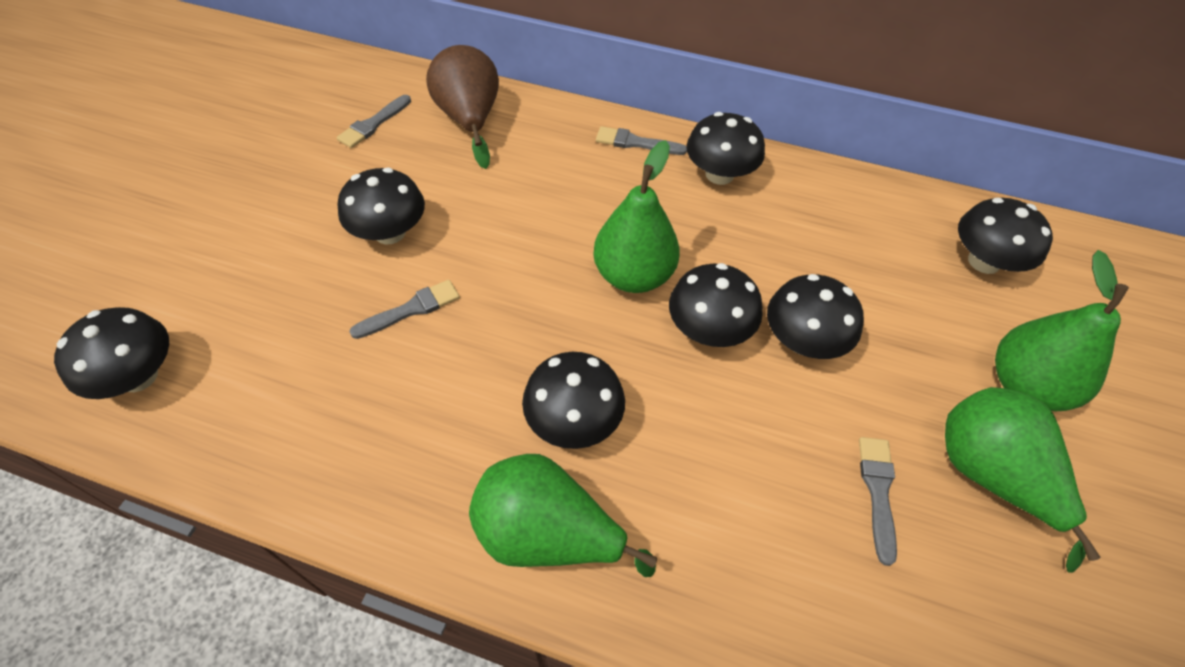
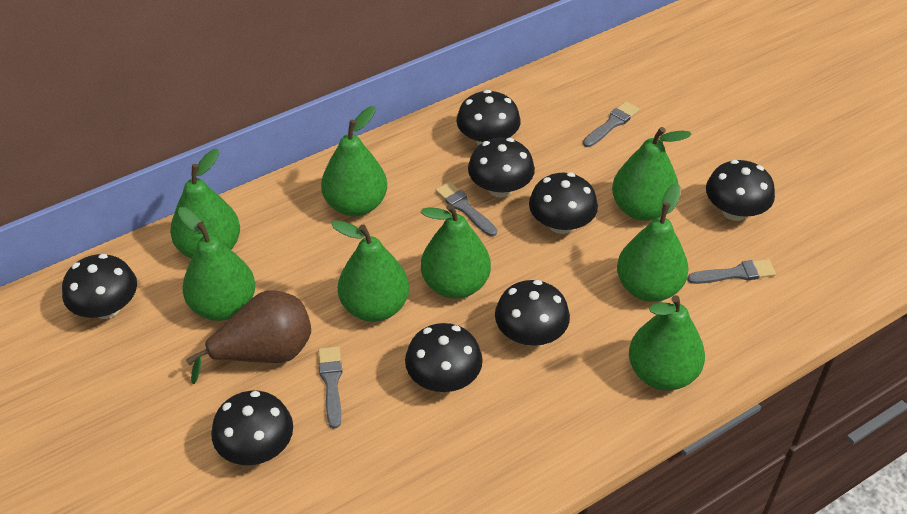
black mushroom: [54,307,169,399] [338,168,425,244] [522,352,625,449] [669,263,763,347] [686,112,765,185] [767,274,864,359] [958,198,1053,274] = 7 -> [62,254,137,319] [211,391,293,465] [405,323,483,392] [456,90,521,145] [468,138,535,198] [495,280,570,346] [529,173,598,234] [706,160,775,221] = 8
green pear: [469,454,657,577] [593,140,680,293] [945,387,1101,572] [995,250,1129,411] = 4 -> [170,149,240,259] [178,207,255,321] [321,106,387,217] [331,220,409,322] [420,204,491,299] [612,127,692,221] [617,183,689,302] [629,295,705,391] = 8

